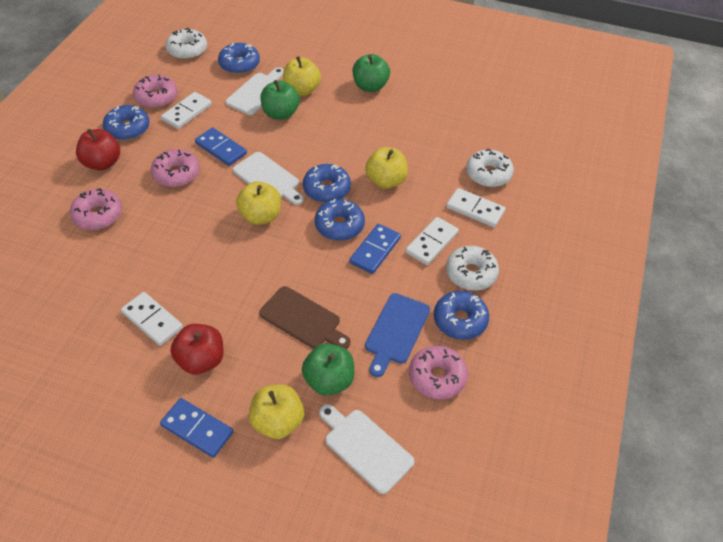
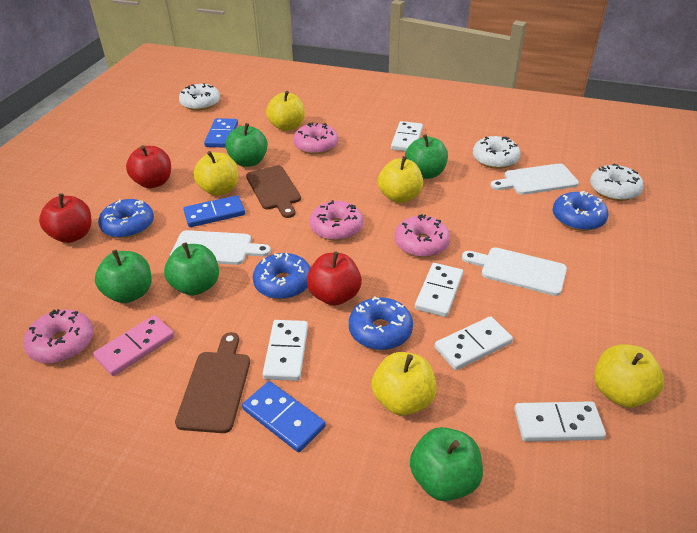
blue cutting board: [365,293,430,377] = 1 -> none = 0
blue donut: [103,105,150,140] [218,43,260,74] [303,164,351,203] [315,199,365,241] [434,291,489,340] = 5 -> [98,199,154,238] [253,253,311,299] [349,296,413,350] [553,191,609,231] = 4
brown cutting board: [259,286,350,349] = 1 -> [175,332,250,433] [246,166,301,218] = 2
green apple: [260,80,300,120] [302,343,354,396] [353,54,390,92] = 3 -> [95,250,152,303] [164,242,219,296] [225,123,268,167] [405,134,448,179] [410,427,483,501] = 5
pink domino: none = 0 -> [93,315,175,376] = 1
red apple: [76,129,120,170] [171,324,224,375] = 2 -> [39,193,91,243] [126,145,171,189] [307,251,362,306] = 3
white domino: [121,292,183,346] [161,92,212,129] [405,217,459,265] [446,188,506,227] = 4 -> [263,320,308,381] [391,121,423,151] [415,263,463,317] [434,316,513,370] [514,401,606,442] = 5
yellow apple: [236,181,281,225] [249,384,304,439] [283,56,321,96] [365,147,408,189] = 4 -> [193,151,238,196] [266,91,305,131] [372,352,437,416] [378,156,423,203] [594,344,664,408] = 5

